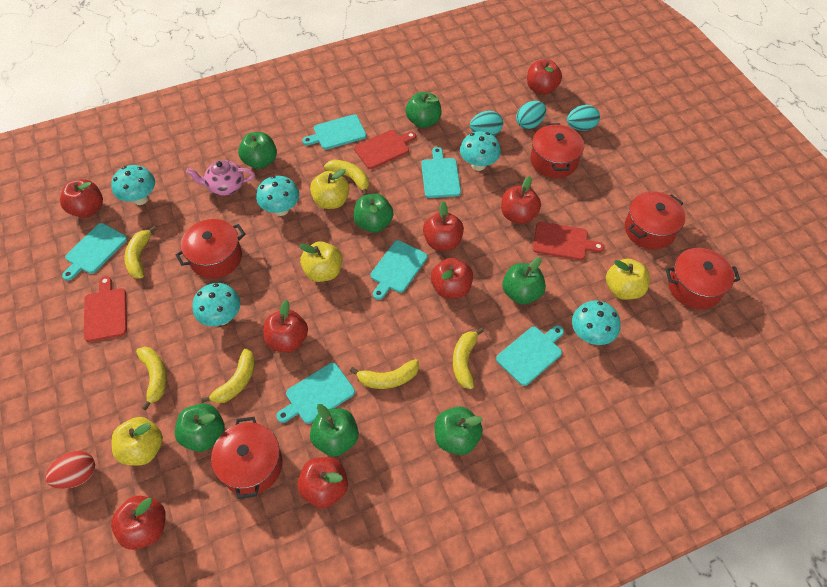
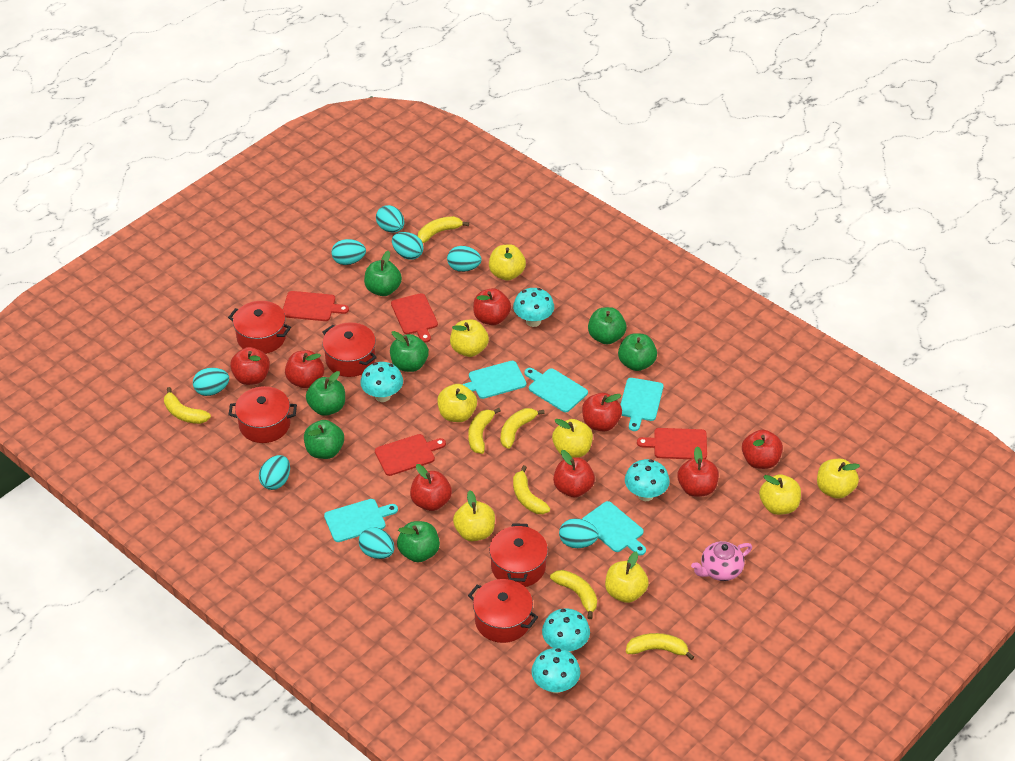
red cutting board: [84,276,127,342] [354,130,416,169] [533,222,604,260] = 3 -> [283,291,349,321] [375,434,446,476] [391,293,438,343] [637,428,707,459] = 4
red egg: [45,451,95,489] = 1 -> none = 0
turquoise cutting board: [62,223,127,281] [276,363,355,424] [302,114,367,150] [371,240,427,300] [421,147,461,198] [496,325,564,386] = 6 -> [324,499,398,542] [462,361,526,399] [524,368,588,412] [582,501,646,555] [620,378,663,431] = 5
turquoise egg: [470,111,503,136] [516,101,546,129] [567,105,600,131] = 3 -> [193,368,229,396] [259,455,290,490] [332,239,366,265] [359,527,395,559] [376,205,404,233] [392,232,424,259] [447,246,481,272] [559,518,598,548] = 8
yellow apple: [111,417,163,466] [299,241,342,282] [310,169,350,209] [606,259,650,300] = 4 -> [437,384,477,422] [450,320,489,357] [453,490,495,541] [489,244,526,281] [552,419,593,458] [605,551,649,603] [759,474,801,515] [817,459,860,499] = 8
yellow banana: [124,226,157,279] [136,347,167,410] [201,348,255,403] [324,160,369,196] [350,359,419,389] [453,328,484,389] = 6 -> [164,387,211,424] [418,216,469,243] [468,408,501,454] [501,408,545,449] [513,465,550,514] [550,570,597,619] [626,633,694,660] = 7

